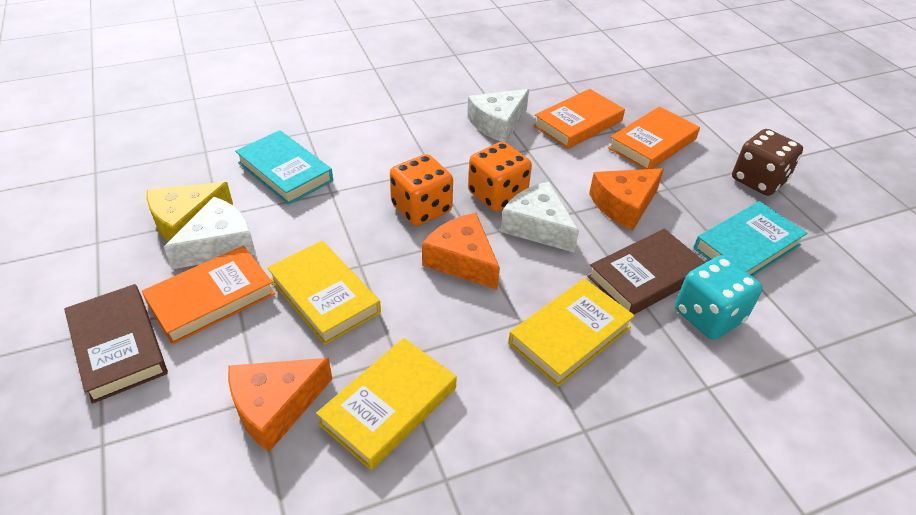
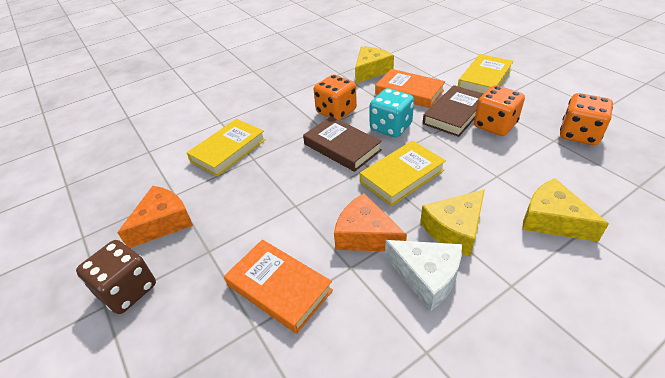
orange book: [142,246,275,345] [533,89,625,149] [608,106,700,169] = 3 -> [224,240,333,334] [375,69,445,108] = 2
orange cheese: [228,358,332,452] [422,213,500,290] [589,168,664,230] = 3 -> [117,186,193,248] [334,193,407,251] = 2
orange dice: [390,154,453,226] [468,142,532,211] = 2 -> [314,74,357,120] [474,85,525,136] [560,93,613,145] = 3
turquoise book: [235,130,333,205] [693,201,807,276] = 2 -> none = 0
white cheese: [164,197,256,269] [467,89,529,142] [501,182,579,252] = 3 -> [385,240,462,311] = 1
yellow cheese: [147,182,233,242] = 1 -> [355,46,394,83] [420,189,485,256] [522,178,609,242] = 3

